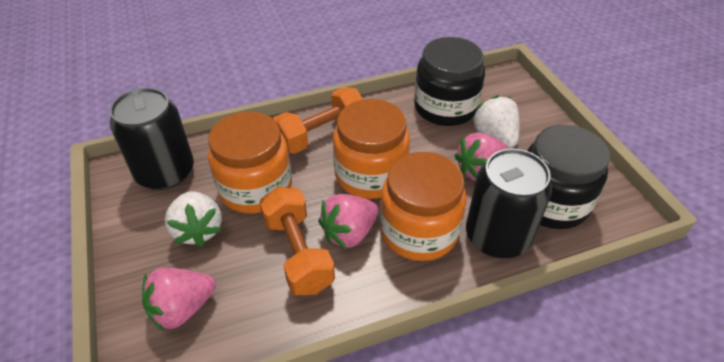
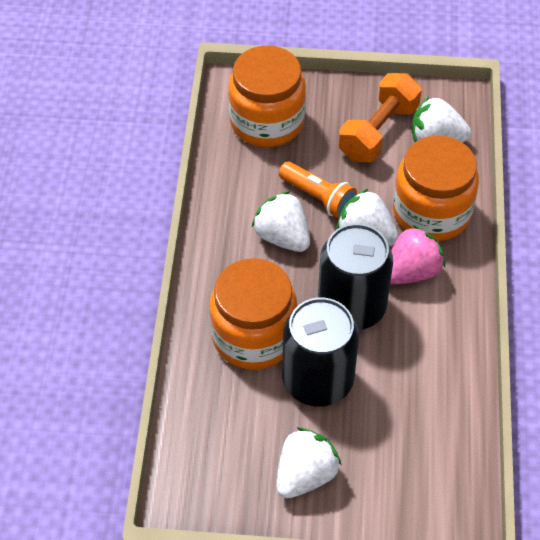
black jar: [414,37,485,126] [527,125,610,229] = 2 -> none = 0
orange dumbbell: [259,187,335,295] [273,87,363,154] = 2 -> [339,73,422,163] = 1
orange flashlight: none = 0 -> [279,162,357,219] = 1
pink strawberry: [142,268,216,332] [318,194,379,249] [454,132,509,181] = 3 -> [390,225,445,285] = 1
white strawberry: [165,191,222,247] [472,95,520,148] = 2 -> [252,191,310,252] [277,427,342,498] [336,189,399,247] [412,96,471,143] = 4

